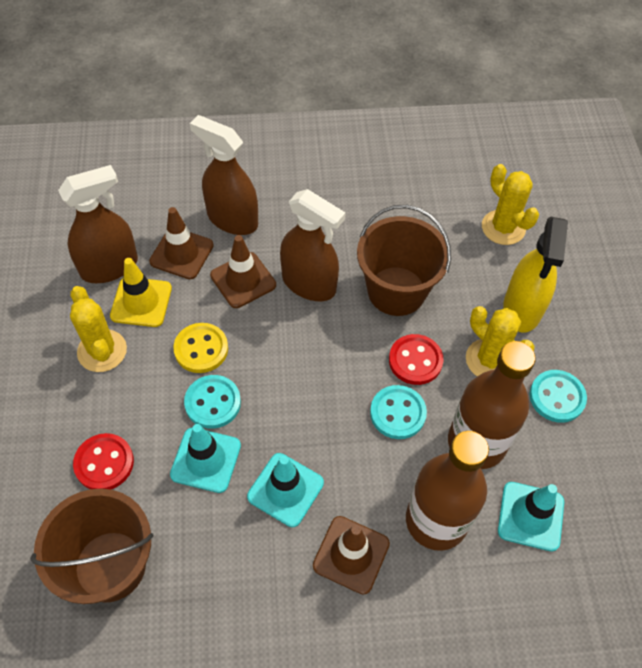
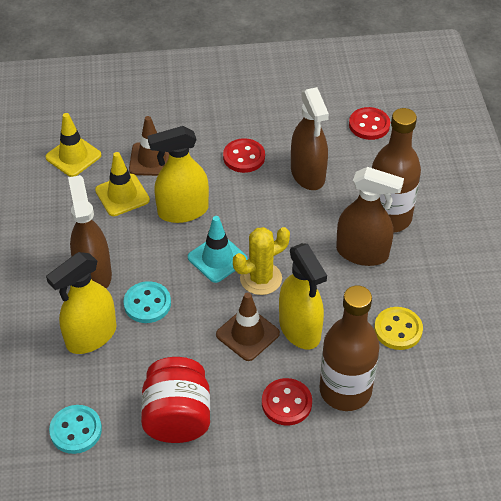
brown bucket: [30,489,154,604] [357,205,451,316] = 2 -> none = 0
brown traffic cone: [149,207,214,279] [210,235,276,308] [313,516,390,595] = 3 -> [129,116,169,176] [216,292,280,361] = 2
red button: [73,433,134,490] [389,334,444,385] = 2 -> [223,138,265,173] [262,378,312,426] [349,107,390,140] = 3
red jar: none = 0 -> [141,357,210,443] = 1
turquoise button: [184,375,241,429] [370,385,427,439] [530,370,587,423] = 3 -> [49,405,102,454] [124,281,171,323] = 2
turquoise traffic cone: [170,424,241,493] [247,453,324,527] [498,482,564,551] = 3 -> [188,216,248,283] = 1
yellow cactus: [70,286,127,372] [466,306,535,377] [482,164,539,245] = 3 -> [233,227,290,295] = 1
yellow spray bottle: [503,216,568,333] = 1 -> [46,252,116,354] [147,126,209,223] [279,243,327,350] = 3
yellow traffic cone: [110,258,172,327] = 1 -> [45,113,101,177] [95,152,150,216] = 2

